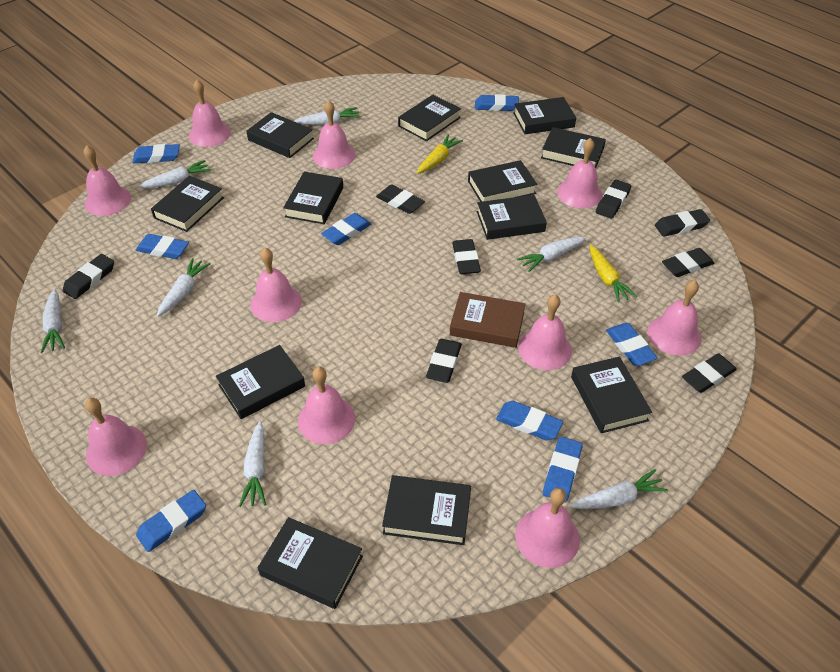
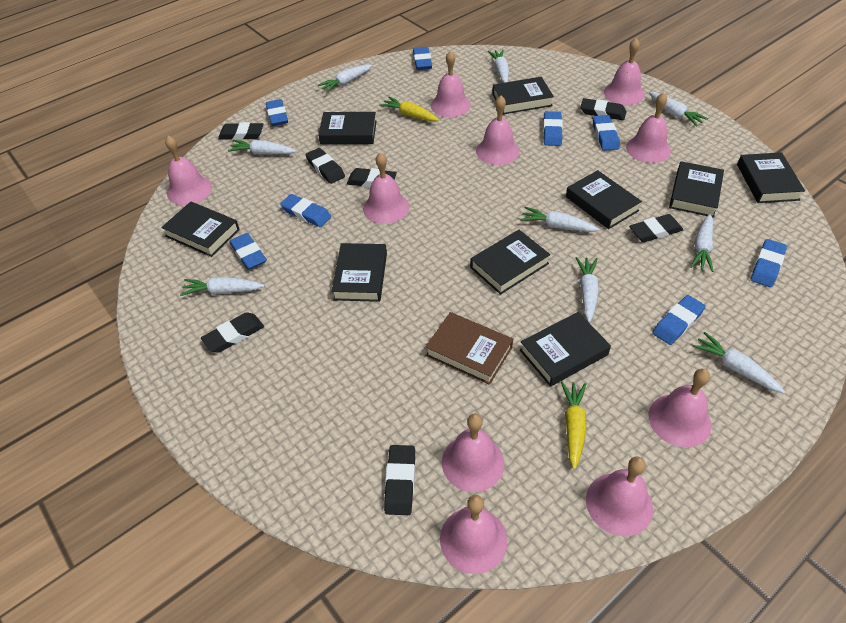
black book: [151,176,224,232] [216,345,305,419] [246,112,314,158] [258,517,363,609] [283,171,343,224] [382,475,471,545] [398,95,461,141] [468,160,537,202] [477,195,547,240] [513,97,576,134] [541,127,606,168] [571,357,652,433] = 12 -> [161,201,240,257] [318,112,377,144] [331,243,387,302] [470,230,550,295] [492,77,554,114] [520,312,611,387] [566,170,642,229] [669,161,724,217] [737,152,805,203] = 9
black eraser: [63,254,114,299] [376,185,425,214] [426,339,462,383] [452,239,481,274] [596,179,631,219] [655,209,710,237] [662,248,714,277] [682,353,737,393] = 8 -> [201,312,264,353] [218,122,263,140] [305,148,345,184] [347,168,397,188] [384,445,415,515] [580,98,626,120] [629,214,683,242] = 7
white carrot: [41,289,65,353] [139,160,211,188] [157,258,210,317] [239,421,266,507] [294,107,361,125] [517,237,586,272] [570,469,668,509] = 7 -> [180,277,264,296] [228,140,296,154] [318,65,373,92] [488,50,509,83] [520,207,600,232] [576,257,599,323] [649,92,708,126] [690,214,714,272] [692,332,785,394] = 9

